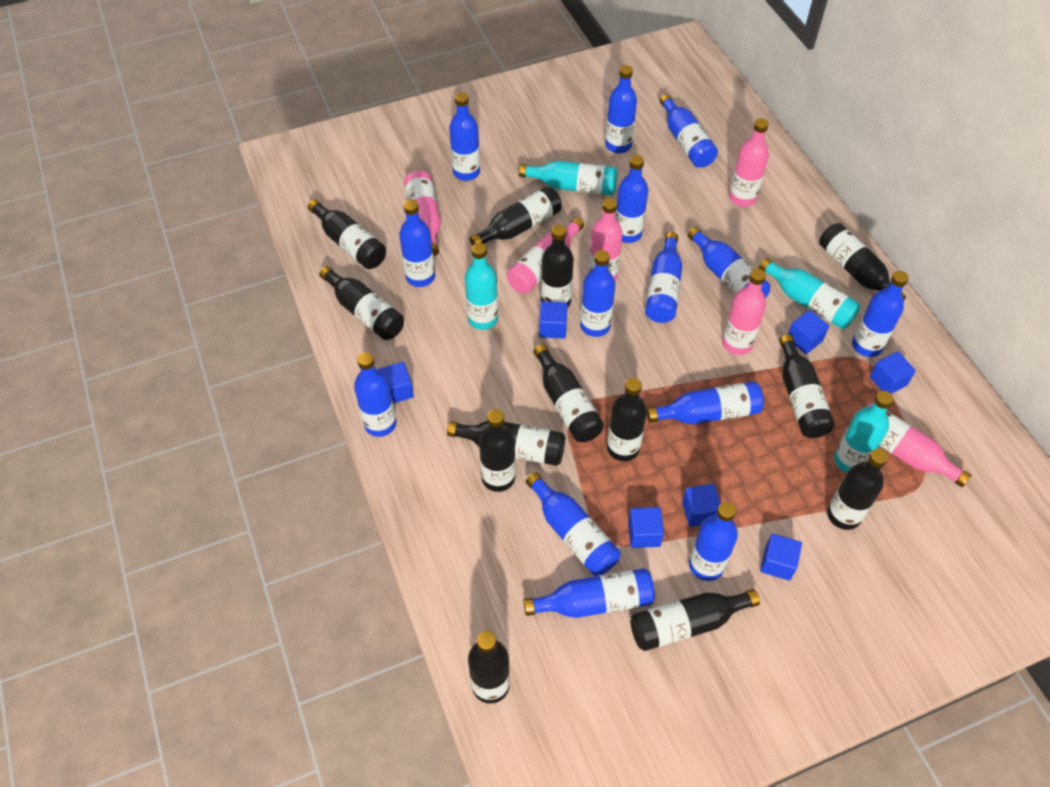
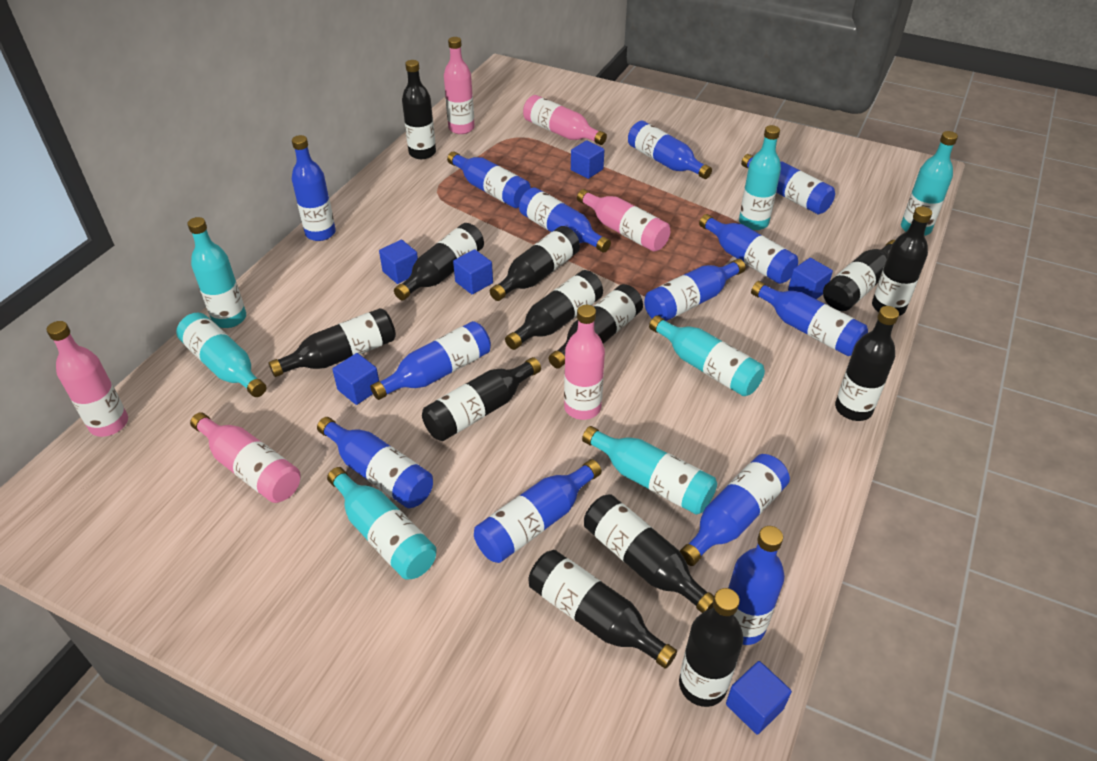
blue bottle: [354,352,396,437] [399,200,435,287] [449,92,480,181] [523,568,655,618] [526,472,621,576] [580,250,615,337] [605,65,637,153] [615,155,648,243] [645,232,682,323] [647,381,764,424] [660,94,718,168] [688,227,770,298] [689,502,738,581] [852,271,909,357] = 14 -> [292,135,336,241] [317,417,433,508] [370,321,491,400] [447,151,531,208] [474,459,602,563] [519,187,611,253] [628,121,712,179] [644,259,746,321] [680,454,790,566] [699,214,798,284] [728,526,785,645] [741,154,835,214] [751,281,868,356] = 13
blue cube: [378,362,414,403] [539,301,568,339] [628,507,664,548] [682,484,721,527] [760,534,802,580] [788,310,829,354] [870,351,916,394] = 7 -> [332,353,379,405] [379,240,418,284] [453,249,493,294] [571,140,604,179] [726,661,792,735] [788,258,833,299] = 6
turquoise bottle: [465,243,498,330] [519,160,618,196] [759,258,860,329] [834,391,894,473] = 4 -> [176,313,267,397] [187,217,246,328] [327,467,437,580] [582,426,717,515] [649,315,765,396] [739,125,781,230] [901,131,958,236] = 7

